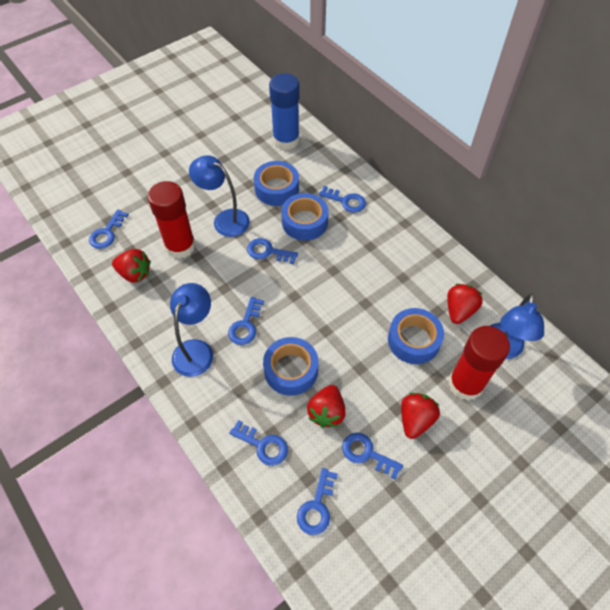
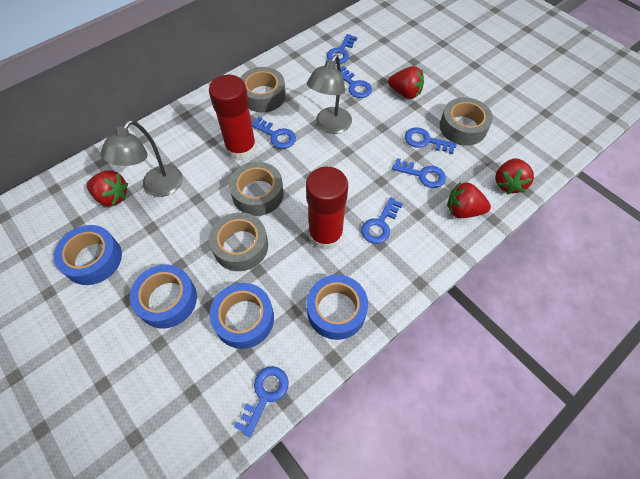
blue glue stick: [269,73,300,150] = 1 -> none = 0
blue lamp: [170,283,213,377] [189,155,250,237] [490,293,544,359] = 3 -> none = 0
grey lamp: none = 0 -> [101,120,183,197] [307,55,352,134] = 2
grey tape: none = 0 -> [209,212,268,271] [229,162,284,216] [241,67,286,112] [440,97,493,146] = 4

